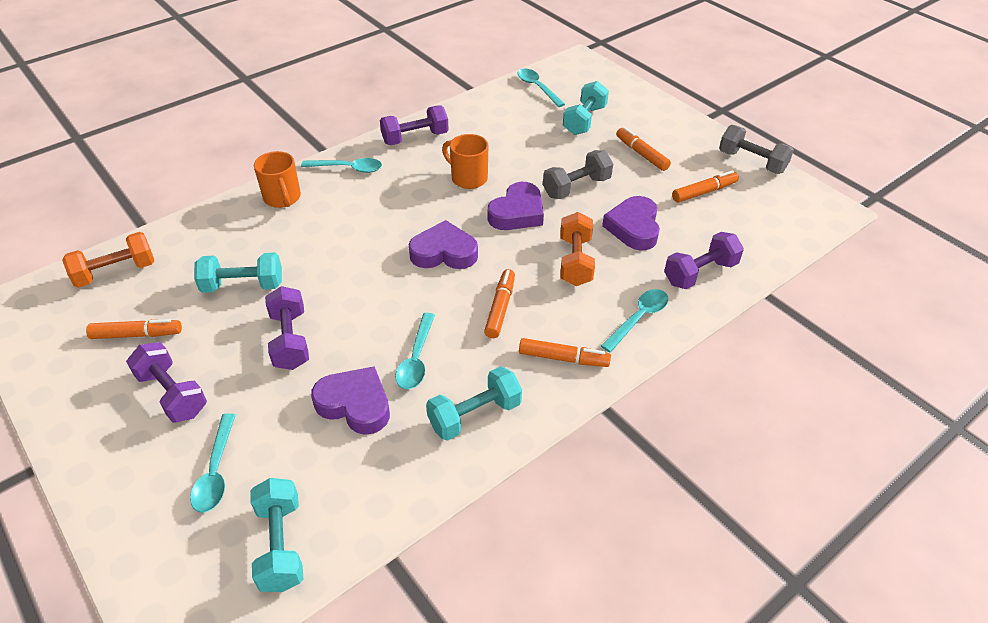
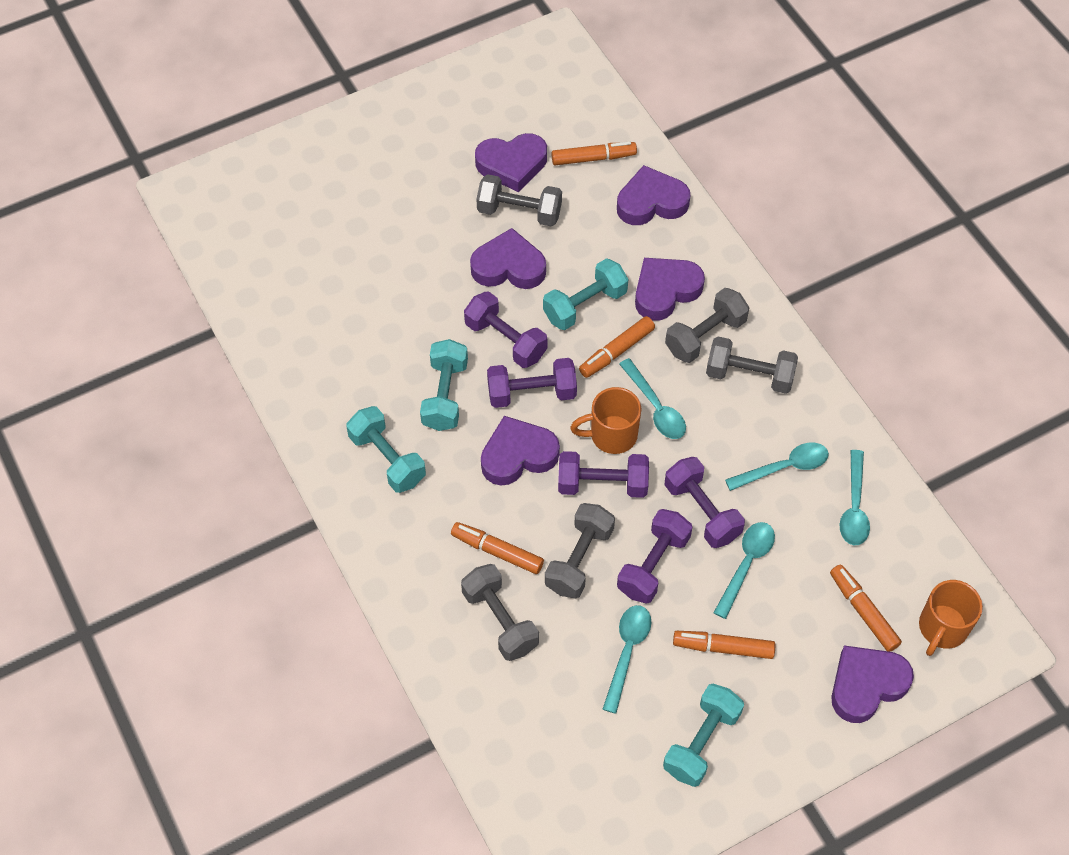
grey dumbbell: [543,150,613,199] [719,125,794,174] = 2 -> [461,564,539,661] [476,174,562,227] [545,503,615,599] [665,288,750,363] [706,336,798,394] = 5
orange dumbbell: [62,232,154,288] [561,212,595,286] = 2 -> none = 0
purple dumbbell: [126,342,207,423] [265,286,309,370] [380,106,449,145] [664,232,744,289] = 4 -> [464,291,547,368] [487,358,577,408] [558,451,649,498] [617,509,692,604] [665,457,745,548] = 5
purple heart: [311,366,390,435] [409,220,478,269] [488,182,544,230] [602,196,660,250] = 4 -> [470,228,546,289] [475,133,547,192] [481,416,560,486] [617,165,690,225] [635,258,705,321] [831,645,914,723] = 6

